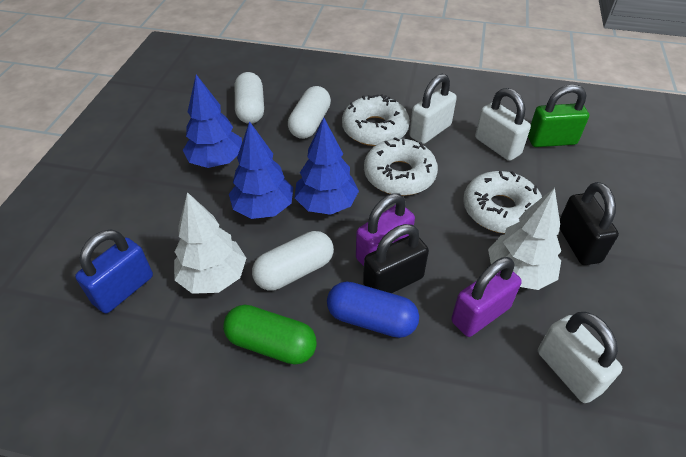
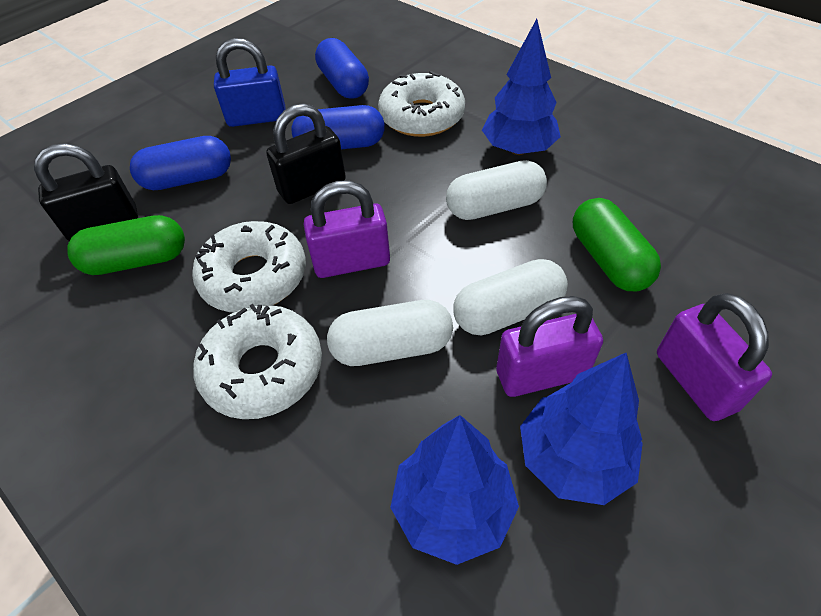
blue capsule: [327,281,419,338] = 1 -> [130,136,231,190] [291,105,385,149] [315,38,369,99] = 3
green capsule: [223,305,317,365] = 1 -> [67,215,185,275] [573,198,661,291] = 2
green padlock: [528,84,589,147] = 1 -> none = 0
purple padlock: [356,193,415,266] [451,257,522,337] = 2 -> [304,181,390,278] [496,296,603,397] [657,293,772,421] = 3
white padlock: [409,74,457,144] [475,88,531,161] [538,312,622,403] = 3 -> none = 0
white tree: [174,192,246,294] [488,188,561,290] = 2 -> none = 0

